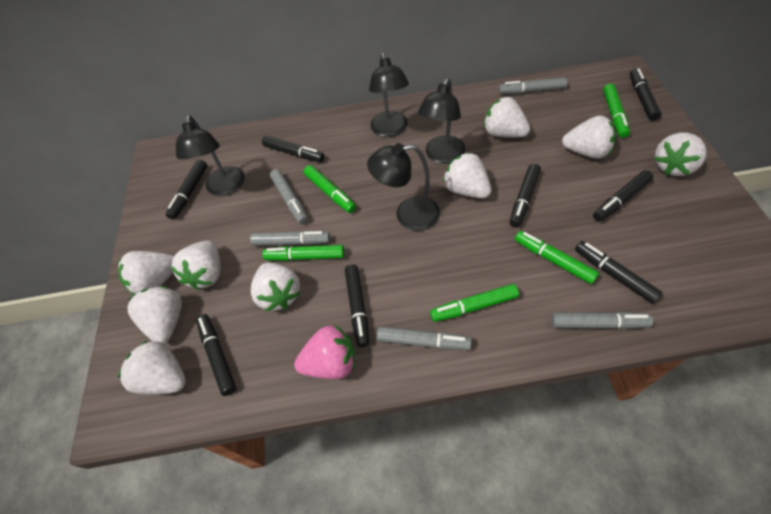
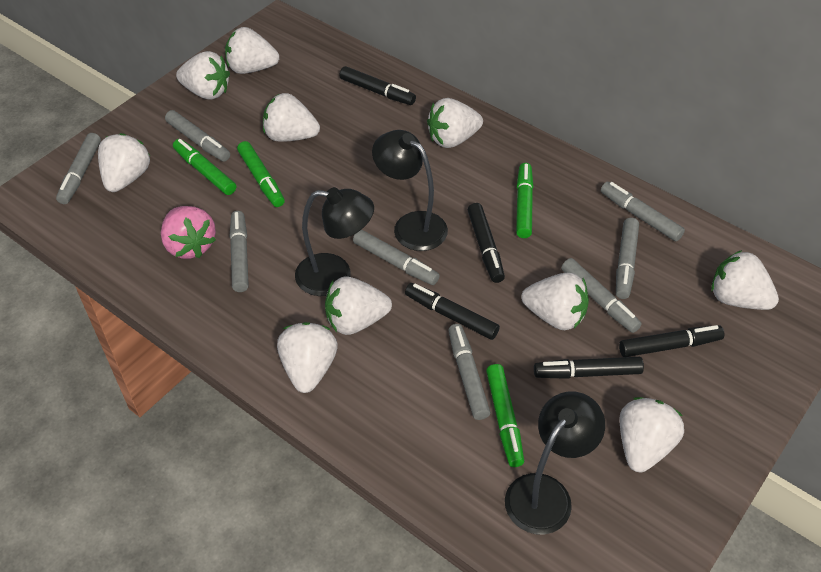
black lamp: [176,115,245,196] [367,143,440,231] [369,52,409,137] [418,78,465,164] = 4 -> [295,187,374,296] [372,130,448,251] [505,392,605,534] = 3
black marker: [166,160,207,220] [196,314,237,396] [262,136,325,162] [345,265,370,347] [510,164,541,228] [575,241,663,304] [593,170,653,221] [630,68,662,121] = 8 -> [339,66,416,105] [405,283,500,340] [468,203,505,283] [534,357,644,379] [619,325,724,357] = 5
green marker: [262,245,344,261] [303,165,356,213] [430,284,519,322] [515,231,599,284] [603,84,630,138] = 5 -> [173,139,236,195] [237,141,285,207] [486,364,524,467] [516,163,534,238] = 4
grey marker: [250,231,330,246] [270,169,308,224] [377,326,472,350] [499,77,567,94] [551,312,653,329] = 5 -> [56,133,101,204] [165,110,230,162] [229,211,249,292] [353,230,440,285] [448,324,490,420] [561,258,642,333] [601,182,685,241] [616,218,639,299] = 8
white strawberry: [118,251,174,295] [118,340,186,394] [127,286,182,344] [171,241,221,290] [251,262,300,311] [443,152,491,198] [484,97,530,138] [562,115,616,159] [655,132,707,176] = 9 -> [98,133,150,192] [176,51,230,100] [225,27,279,74] [263,93,320,142] [277,322,338,393] [325,277,392,335] [427,98,483,148] [521,272,589,330] [619,397,684,472] [711,250,779,310] = 10

